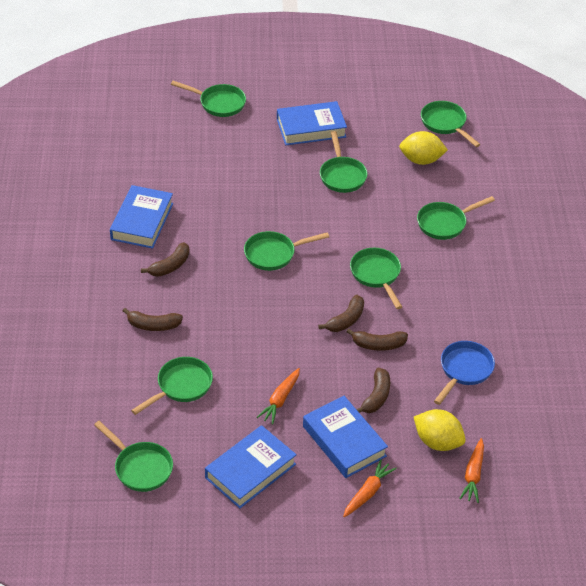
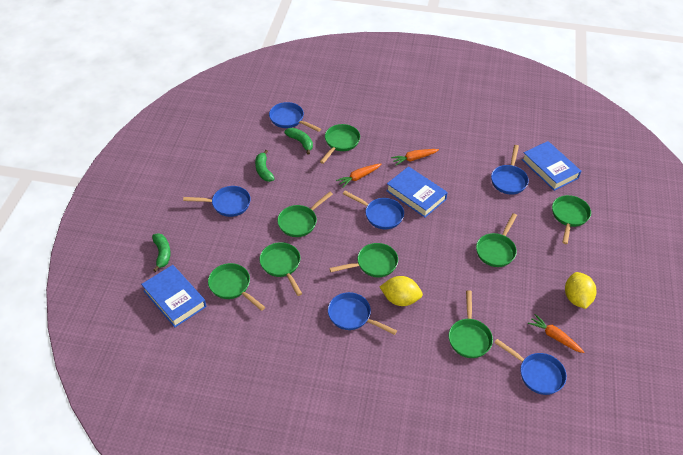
blue book: [110,185,173,249] [205,425,297,508] [277,101,347,145] [303,396,388,478] = 4 -> [141,265,206,327] [386,166,448,217] [522,141,581,191] = 3
blue pan: [434,341,495,405] = 1 -> [183,186,251,217] [269,102,321,132] [328,292,397,335] [343,191,404,229] [491,145,529,195] [494,339,567,395] = 6
brown banana: [123,308,183,331] [141,242,190,277] [318,295,364,332] [347,329,408,351] [356,368,390,413] = 5 -> none = 0
green banana: none = 0 -> [152,233,171,272] [255,150,275,182] [284,128,313,155] = 3

